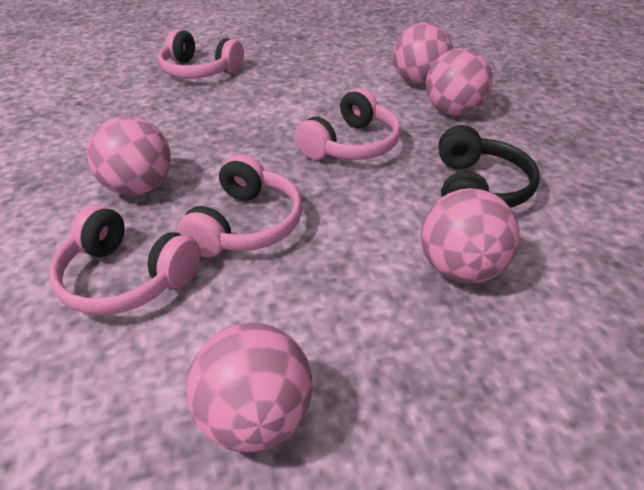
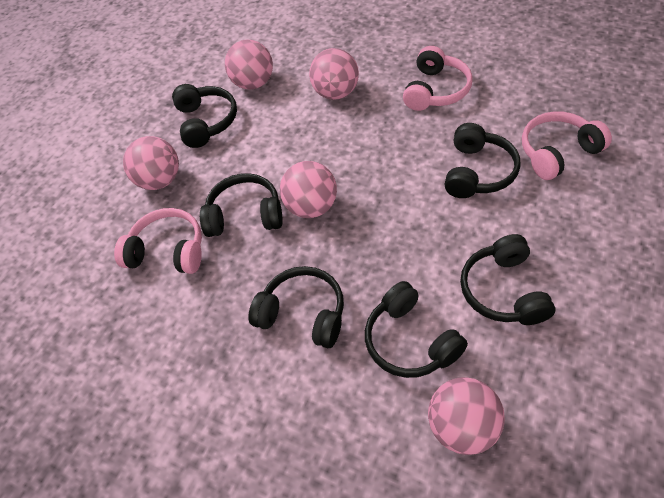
black headphones: [439,125,540,208] = 1 -> [172,84,237,148] [200,173,283,237] [248,266,344,348] [365,281,468,378] [444,123,521,198] [460,234,555,325] = 6
pink headphones: [49,205,201,315] [158,29,244,78] [177,154,302,257] [295,88,401,160] = 4 -> [114,208,202,274] [403,46,473,111] [522,111,612,180] = 3

